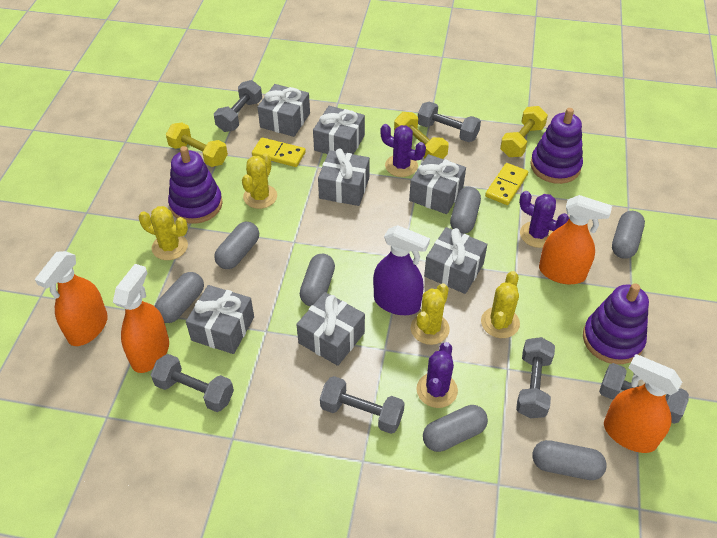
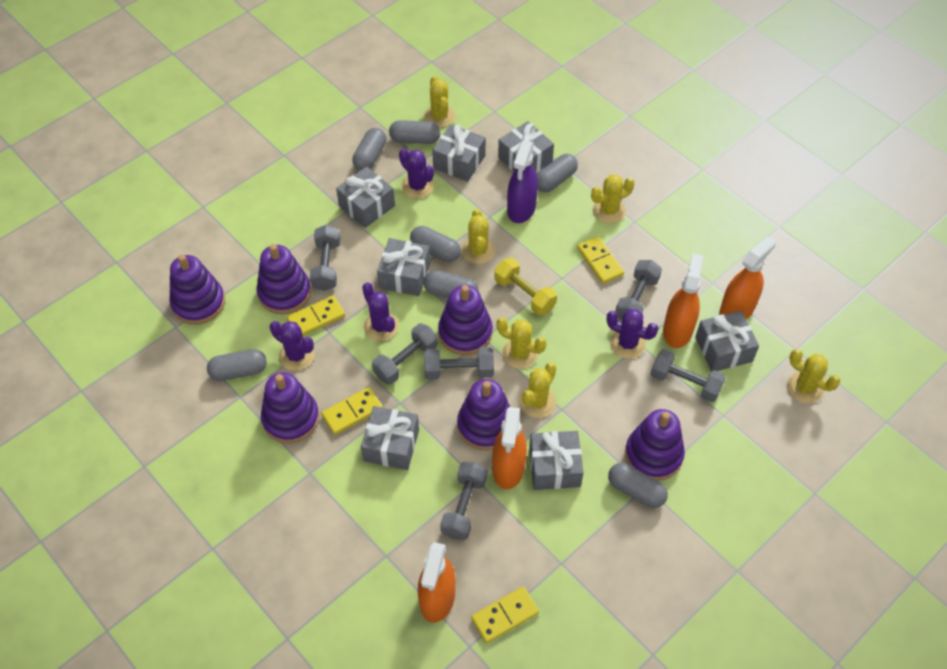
purple cactus: [380,124,426,177] [416,342,458,408] [519,191,569,248] = 3 -> [270,321,315,371] [362,282,399,341] [399,149,434,198] [607,309,659,359] = 4
purple stacking toy: [168,146,223,224] [530,108,583,184] [583,283,649,364] = 3 -> [170,254,225,325] [257,244,311,314] [261,372,319,444] [438,285,493,355] [457,379,510,451] [625,409,685,481] = 6
yellow cactus: [139,206,188,260] [242,153,277,209] [411,283,450,345] [481,271,520,338] = 4 -> [424,76,455,127] [462,209,495,264] [496,317,547,369] [519,362,556,418] [591,174,635,223] [787,349,841,403] = 6
yellow domino: [252,137,306,167] [485,163,528,205] = 2 -> [287,295,345,336] [321,387,383,435] [471,587,539,643] [577,236,624,284] = 4
yellow dumbbell: [166,123,228,167] [394,112,449,159] [500,106,548,157] = 3 -> [494,258,557,315] = 1

